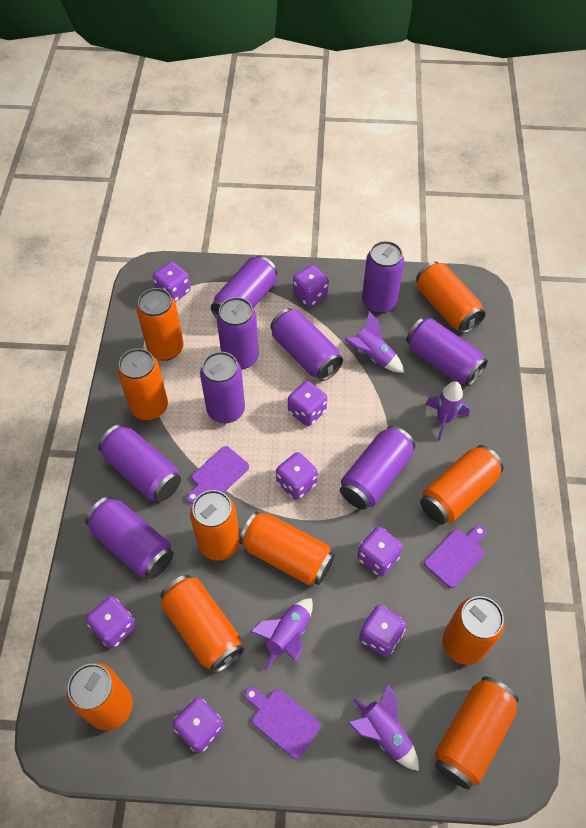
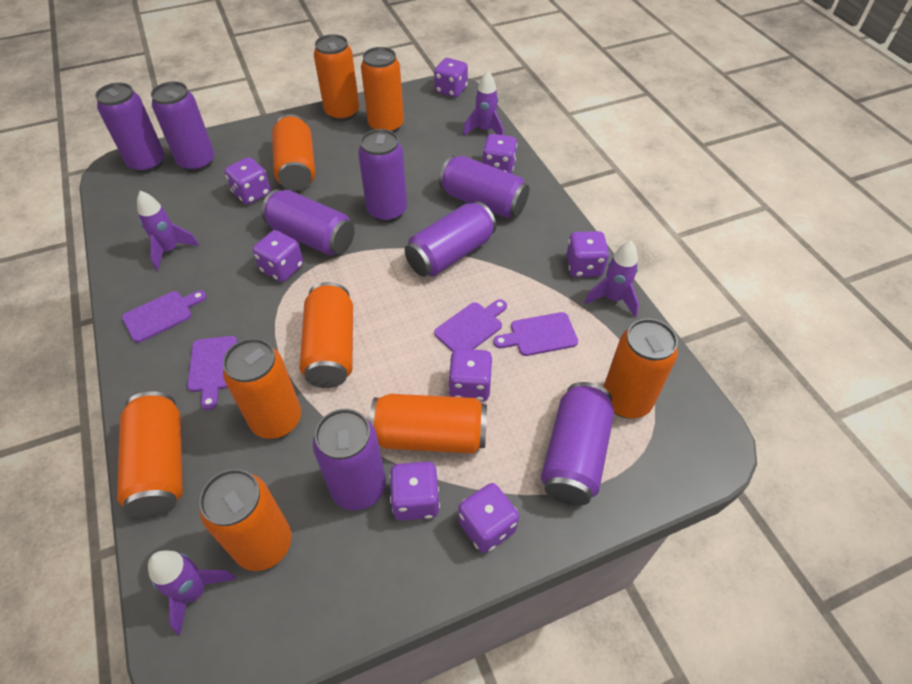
orange can: [67,663,133,730] [118,348,168,420] [137,288,184,361] [160,575,244,674] [190,490,240,561] [239,511,335,585] [416,261,486,333] [420,445,504,525] [435,676,519,789] [442,596,505,665] = 10 -> [117,391,183,517] [199,469,292,571] [223,338,301,439] [272,114,315,191] [300,282,353,388] [314,34,359,121] [361,47,404,133] [369,394,487,454] [603,318,678,418] = 9
purple can: [85,496,174,579] [98,424,181,502] [200,352,245,424] [211,256,277,318] [217,297,259,370] [271,308,343,381] [340,426,415,510] [362,241,404,314] [406,318,488,387] = 9 -> [95,82,165,173] [151,82,215,172] [261,189,355,255] [313,409,386,510] [358,129,407,222] [405,201,496,277] [439,156,529,218] [541,382,614,506] = 8
purple cutting board: [186,446,249,504] [245,687,321,759] [424,525,486,588] = 3 -> [122,290,207,343] [187,336,238,410] [434,299,507,352] [493,312,578,356] = 4

